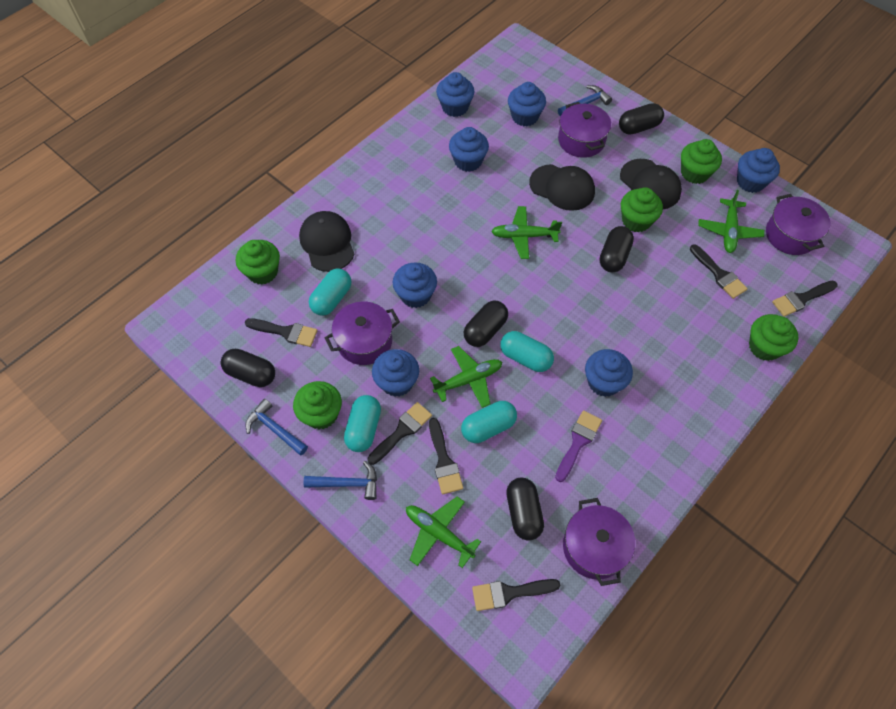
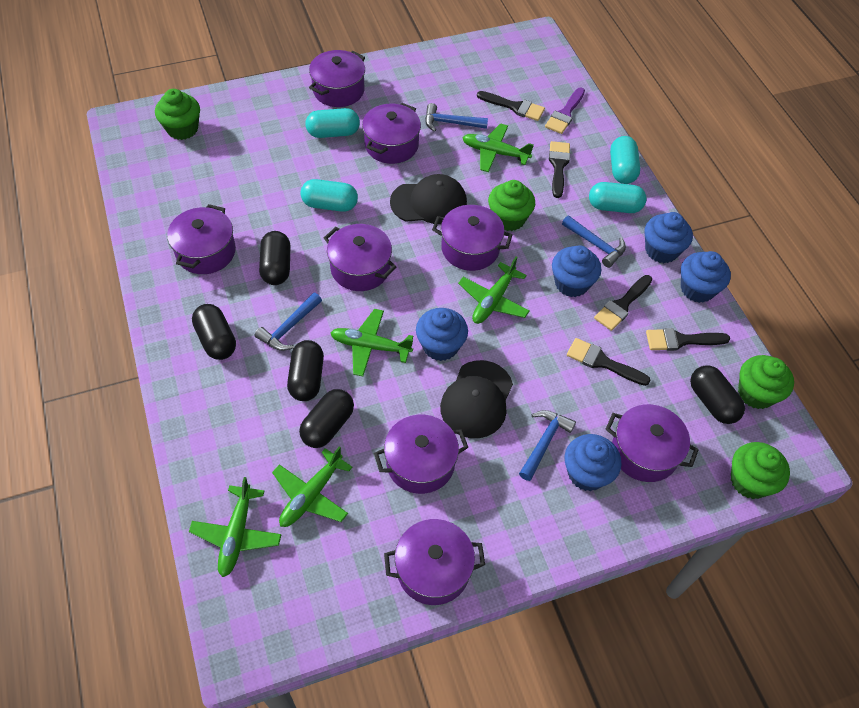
black brush: [245,318,318,347] [367,402,432,465] [429,418,463,494] [472,579,561,611] [690,244,748,299] [772,281,838,317] = 6 -> [477,91,545,121] [549,141,570,198] [567,338,651,386] [594,275,652,331] [646,328,730,351] = 5
black cap: [299,211,355,272] [529,164,595,211] [620,159,682,209] = 3 -> [390,174,467,224] [440,360,513,438] = 2
blue cupcake: [372,349,419,397] [393,263,437,308] [436,72,475,117] [449,127,489,172] [508,82,546,126] [585,349,633,397] [737,148,780,193] = 7 -> [416,308,468,361] [552,245,601,297] [564,434,622,491] [644,212,693,263] [681,251,731,303] = 5
blue hammer: [245,399,308,455] [303,461,377,500] [558,85,612,117] = 3 -> [255,293,322,351] [425,103,488,132] [519,410,576,481] [562,215,626,268] = 4
green cupcake: [236,240,280,285] [293,381,342,429] [621,187,663,233] [681,139,722,184] [749,314,798,361] = 5 -> [155,89,200,140] [488,180,535,231] [731,442,790,499] [738,355,794,409] = 4
green plane: [406,496,481,568] [430,346,502,408] [491,206,562,259] [698,190,764,253] = 4 -> [189,477,282,577] [272,446,352,527] [331,309,413,377] [458,257,530,324] [462,123,534,172] = 5
purple pot: [325,301,400,365] [558,102,611,158] [563,498,635,586] [766,194,830,255] = 4 -> [167,204,236,274] [309,50,365,107] [324,224,396,291] [362,103,421,164] [374,415,468,494] [384,519,485,605] [432,205,512,271] [606,404,699,482] = 8

